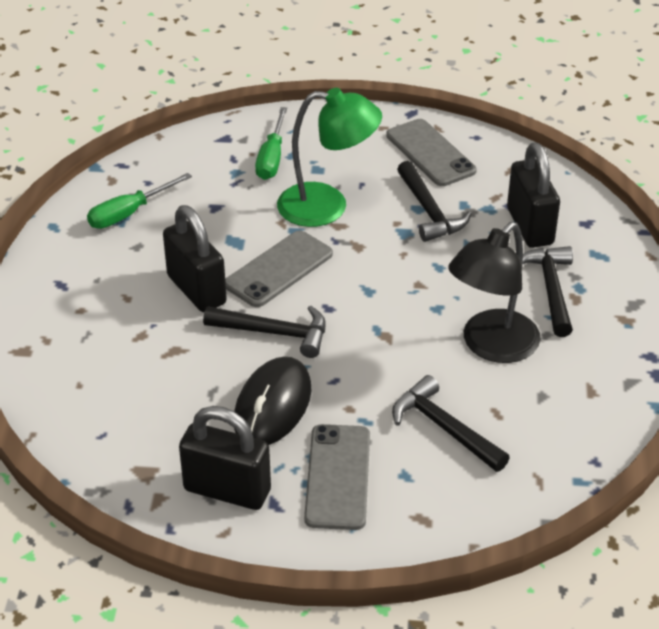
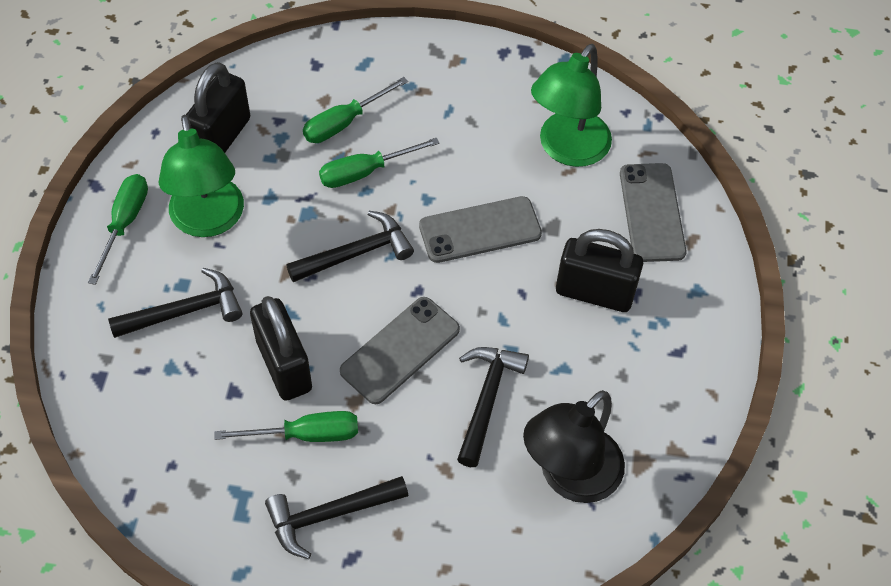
black mouse: [234,356,311,445] = 1 -> none = 0
green lamp: [277,88,382,227] = 1 -> [158,115,244,237] [531,44,612,167] = 2
green screwdriver: [87,173,192,229] [255,107,287,180] = 2 -> [88,174,148,285] [214,411,358,442] [303,77,408,143] [319,138,440,188] = 4

